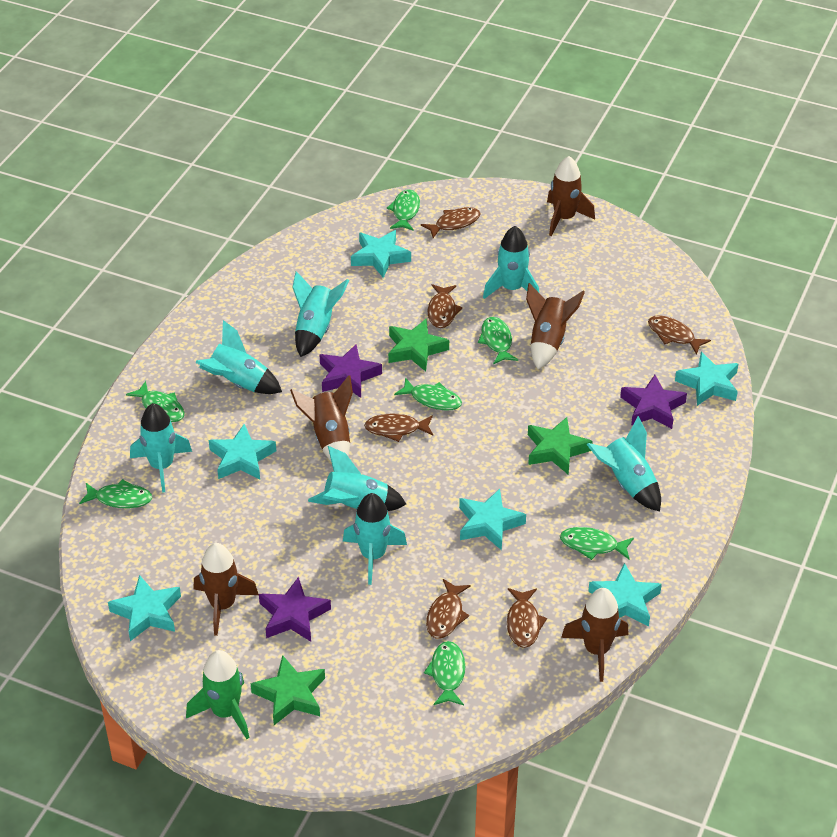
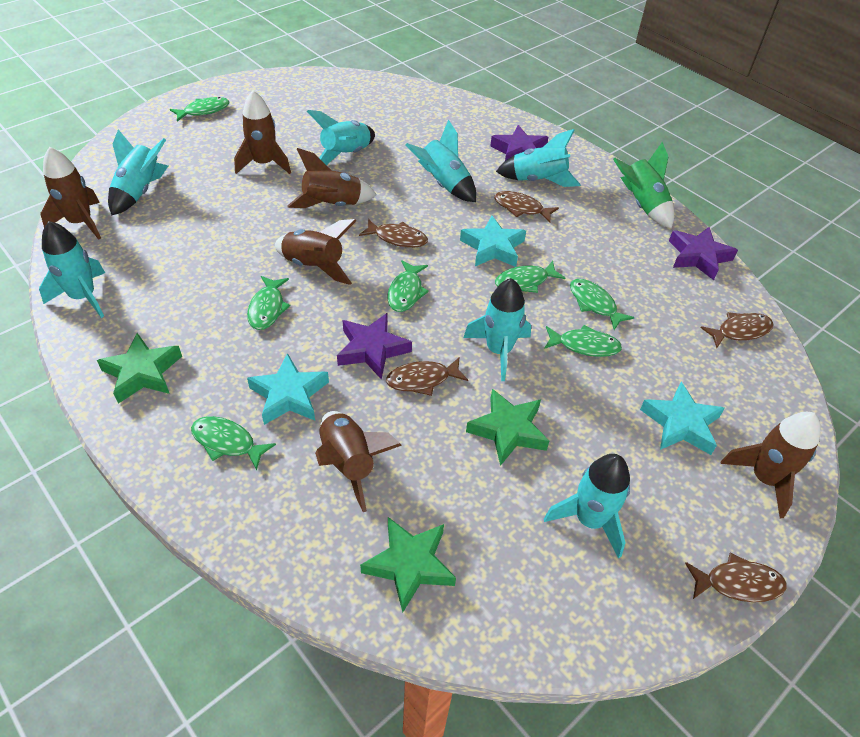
brown fish: [364,414,433,442] [421,207,481,238] [426,579,471,638] [428,284,463,328] [507,588,547,648] [648,315,711,355] = 6 -> [359,219,428,248] [386,358,468,396] [494,191,559,222] [685,553,787,602] [700,312,773,348] = 5
brown rocket: [194,543,259,636] [290,375,353,461] [526,283,585,369] [547,156,595,236] [561,588,629,682] = 5 -> [41,147,101,240] [234,91,291,174] [275,219,356,285] [287,148,377,208] [315,411,402,512] [720,412,821,518] = 6
turquoise star: [108,575,181,641] [209,424,276,480] [351,230,411,278] [459,489,526,550] [588,563,662,626] [675,352,738,406] = 6 -> [247,353,329,425] [460,215,526,267] [640,382,725,455] = 3

